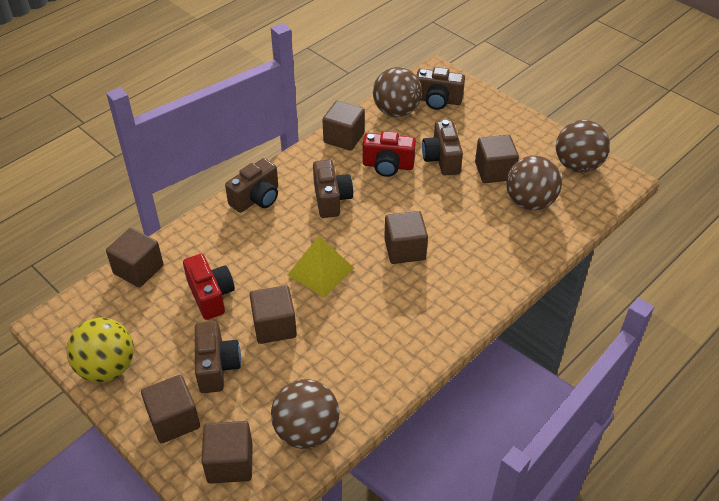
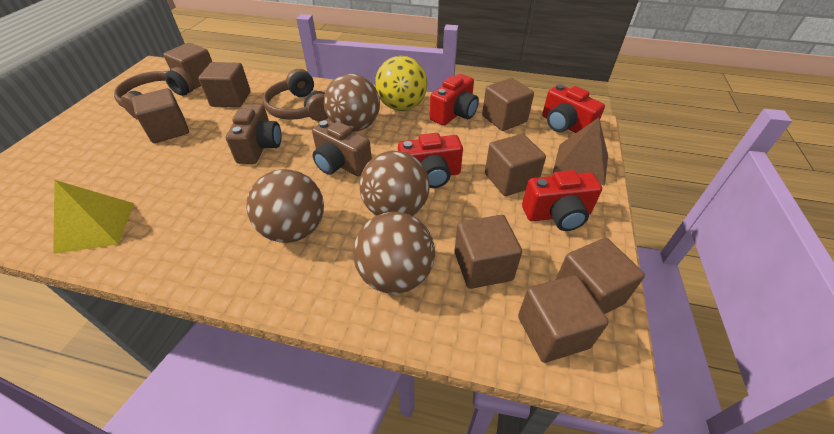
brown camera: [195,321,241,393] [225,158,278,213] [313,160,353,218] [416,67,465,110] [422,120,463,175] = 5 -> [226,104,281,164] [312,120,372,176] = 2
brown cube: [106,228,163,287] [141,375,200,443] [201,421,253,484] [250,285,297,344] [322,101,365,151] [384,211,428,264] [475,135,519,183] = 7 -> [132,88,189,143] [163,43,212,89] [198,62,251,107] [454,215,522,289] [482,78,534,131] [485,134,546,196] [518,275,609,363] [555,238,645,314] = 8
brown headphones: none = 0 -> [114,67,195,120] [263,69,328,121] = 2
brown pyramid: none = 0 -> [553,118,608,186] = 1
red camera: [183,254,235,320] [362,131,416,177] = 2 -> [398,133,463,188] [430,74,479,126] [522,170,602,231] [542,84,605,133] = 4

